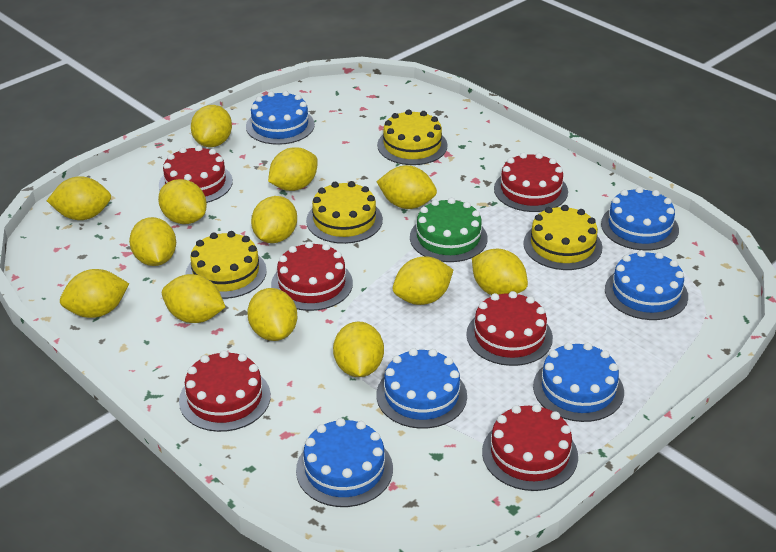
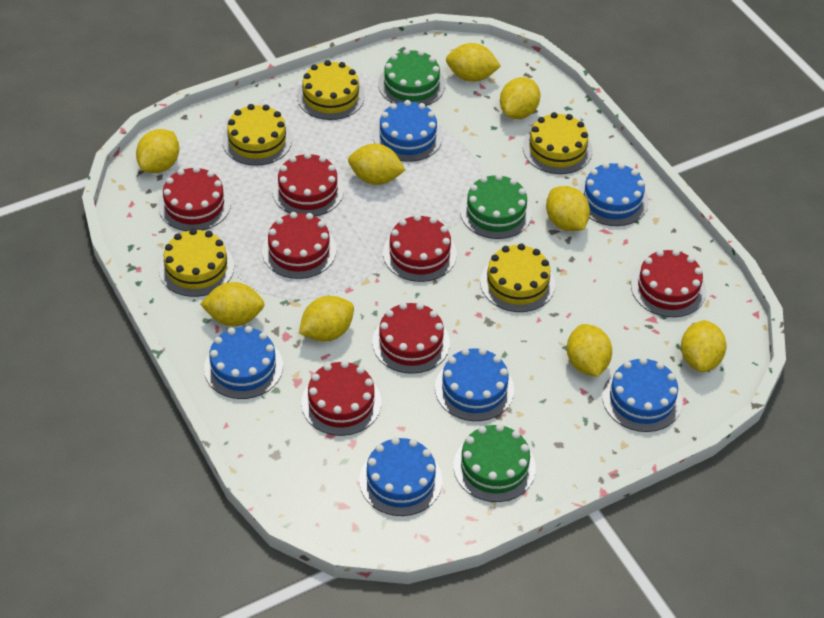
green cake: [410,198,487,262] = 1 -> [378,49,445,106] [453,424,536,502] [460,174,532,239] = 3
red cake: [159,145,233,203] [179,350,271,432] [271,241,353,311] [466,291,553,366] [482,404,578,491] [494,153,568,212] = 6 -> [158,166,231,231] [262,212,336,279] [272,153,344,216] [301,361,381,436] [372,302,450,374] [383,214,457,282] [631,249,706,317] = 7
yellow cake: [185,231,267,299] [306,181,383,244] [377,109,448,165] [523,205,603,270] = 4 -> [159,228,234,297] [222,104,292,166] [297,60,365,120] [480,244,555,312] [523,112,593,174] = 5
yellow lemon: [47,176,111,220] [60,269,129,318] [129,217,176,266] [158,179,207,224] [162,274,225,323] [191,105,232,147] [247,288,297,341] [251,196,297,243] [268,147,318,191] [333,321,384,377] [377,165,437,209] [393,256,453,305] [472,249,528,295] = 13 -> [136,129,179,173] [200,282,265,326] [299,296,354,342] [348,144,405,185] [446,43,501,82] [500,77,540,119] [546,186,590,231] [567,324,612,377] [681,320,727,372] = 9

